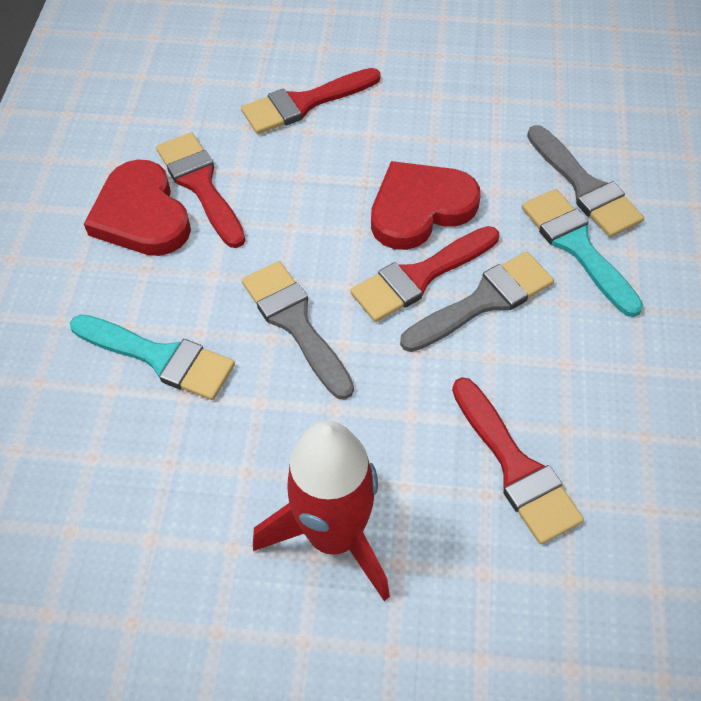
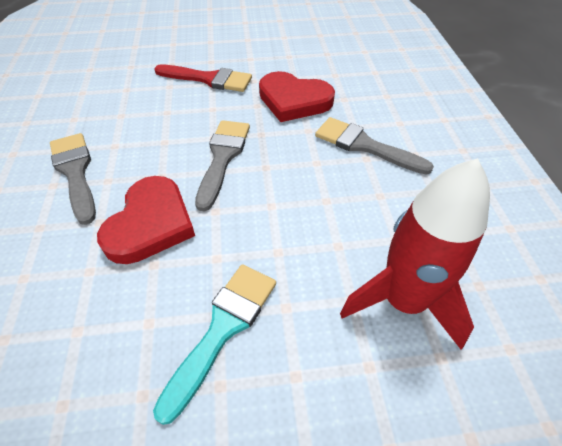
red brush: [156,132,246,248] [241,68,381,134] [350,226,499,322] [452,377,584,544] = 4 -> [154,64,252,92] = 1
turquoise brush: [70,314,235,400] [522,189,643,317] = 2 -> [153,264,276,425] = 1

